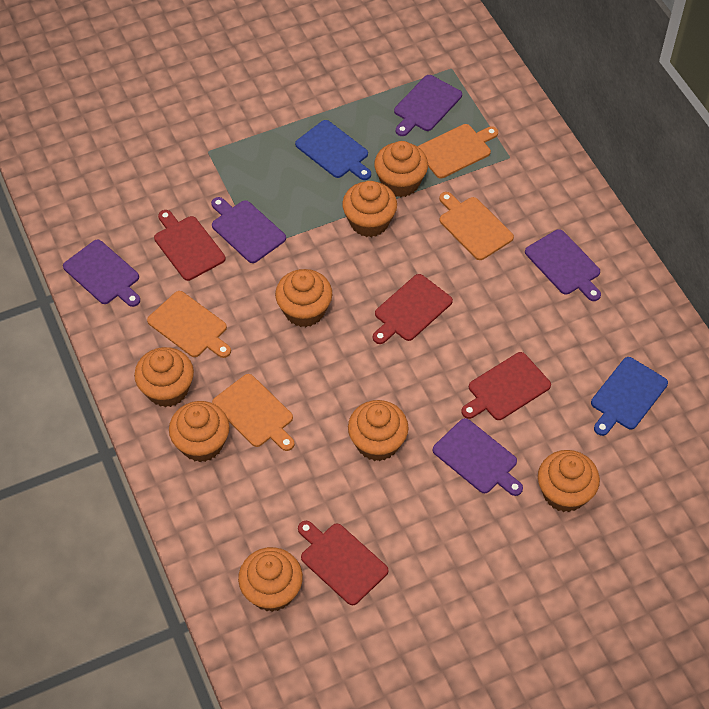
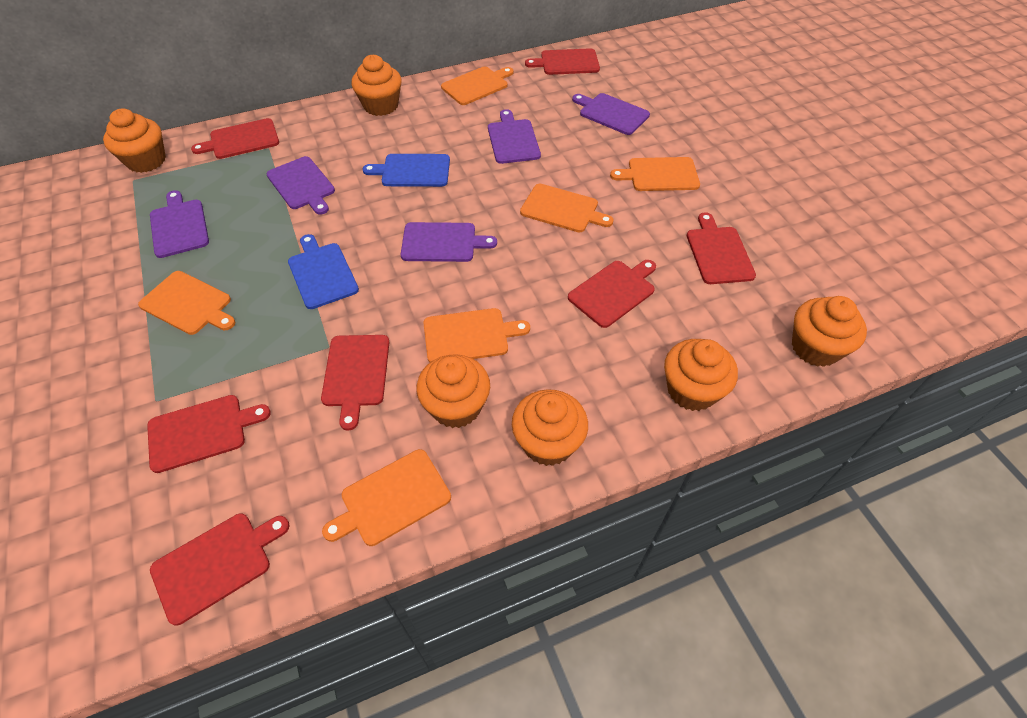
orange cupcake: [134,347,194,407] [169,401,230,462] [238,547,303,612] [275,269,332,327] [342,181,397,237] [348,400,408,461] [374,141,428,197] [538,450,600,512] = 8 -> [103,109,166,173] [352,55,402,116] [417,354,490,428] [512,389,588,466] [664,339,738,411] [792,296,867,367] = 6
orange cutting board: [147,291,231,358] [212,374,295,451] [418,124,498,178] [439,192,514,260] = 4 -> [138,271,235,335] [322,449,451,546] [423,308,530,363] [441,67,513,105] [520,184,614,232] [610,157,700,191] = 6
red cutting board: [154,210,226,281] [298,521,388,605] [373,274,453,344] [461,352,551,420] = 4 -> [147,395,271,473] [150,513,290,626] [191,118,279,159] [321,335,390,431] [525,48,600,75] [568,260,656,328] [687,212,756,284] = 7

